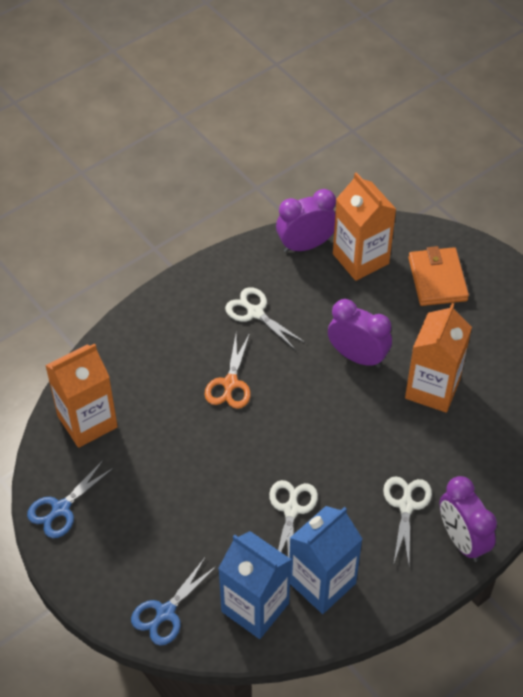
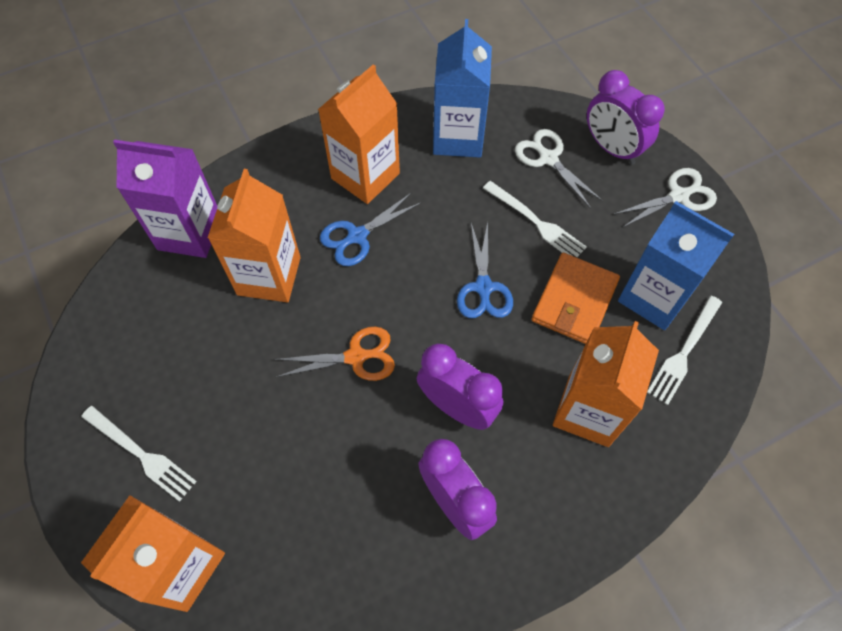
orange carton: [45,343,118,448] [333,172,396,281] [405,303,472,413] = 3 -> [81,495,225,612] [208,169,301,302] [318,65,400,204] [553,321,659,447] = 4
purple carton: none = 0 -> [113,140,217,258] = 1
white fork: none = 0 -> [81,406,197,502] [483,181,587,257] [647,296,722,405] = 3
white scissors: [225,287,306,350] [269,480,318,557] [383,476,432,564] = 3 -> [515,129,603,208] [613,168,717,228] = 2

